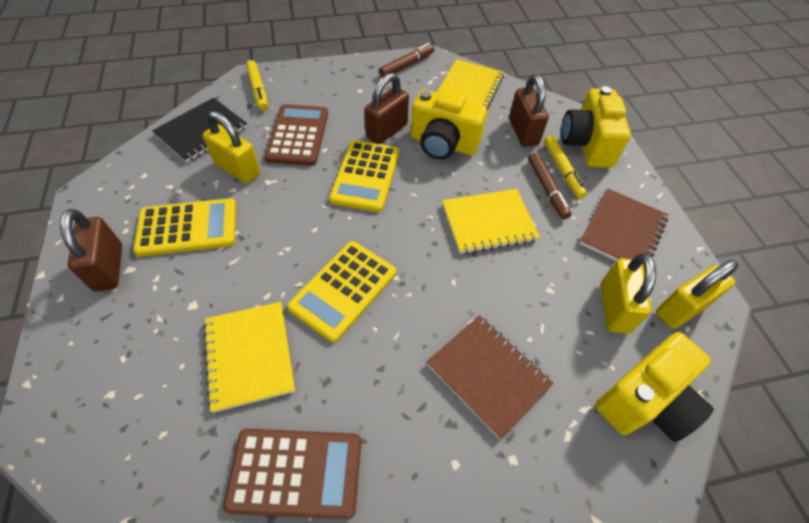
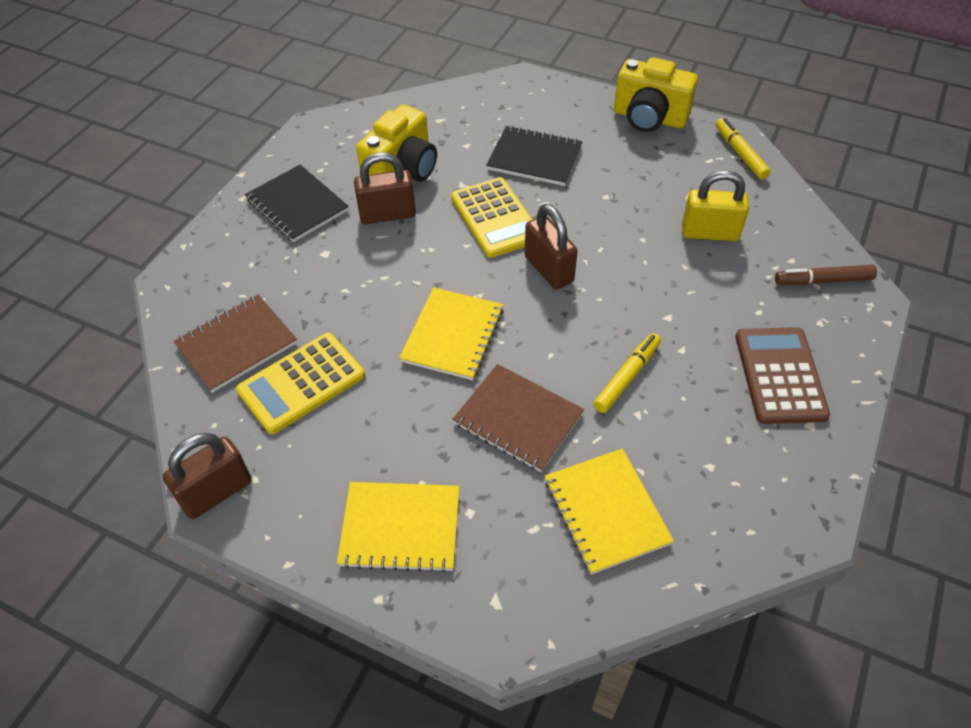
black notebook: [152,98,247,163] = 1 -> [245,165,349,242] [486,126,583,186] = 2
brown calculator: [223,429,361,519] [264,104,328,166] = 2 -> [736,327,830,424] = 1
brown marker: [379,43,434,77] [528,153,571,219] = 2 -> [775,265,877,285] = 1
yellow calculator: [133,198,236,256] [287,241,396,343] [329,140,399,212] = 3 -> [236,333,365,434] [451,177,532,258] = 2
yellow camera: [411,89,487,160] [561,86,631,168] [595,332,714,442] = 3 -> [356,105,437,182] [614,57,698,132] = 2
yellow padlock: [203,111,260,184] [601,253,656,334] [656,260,739,329] = 3 -> [682,170,749,241] = 1

